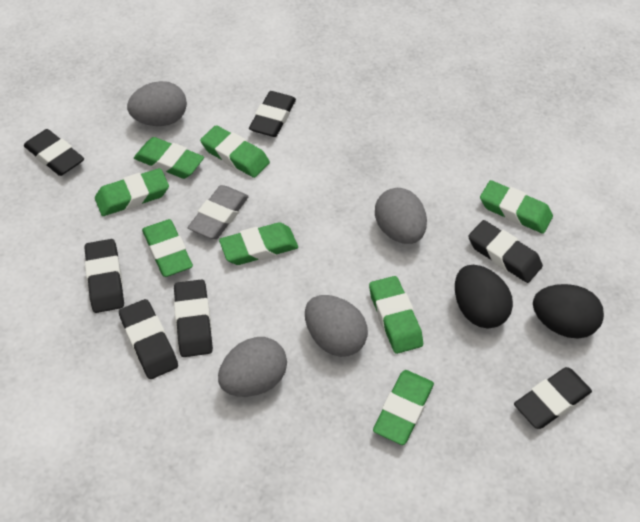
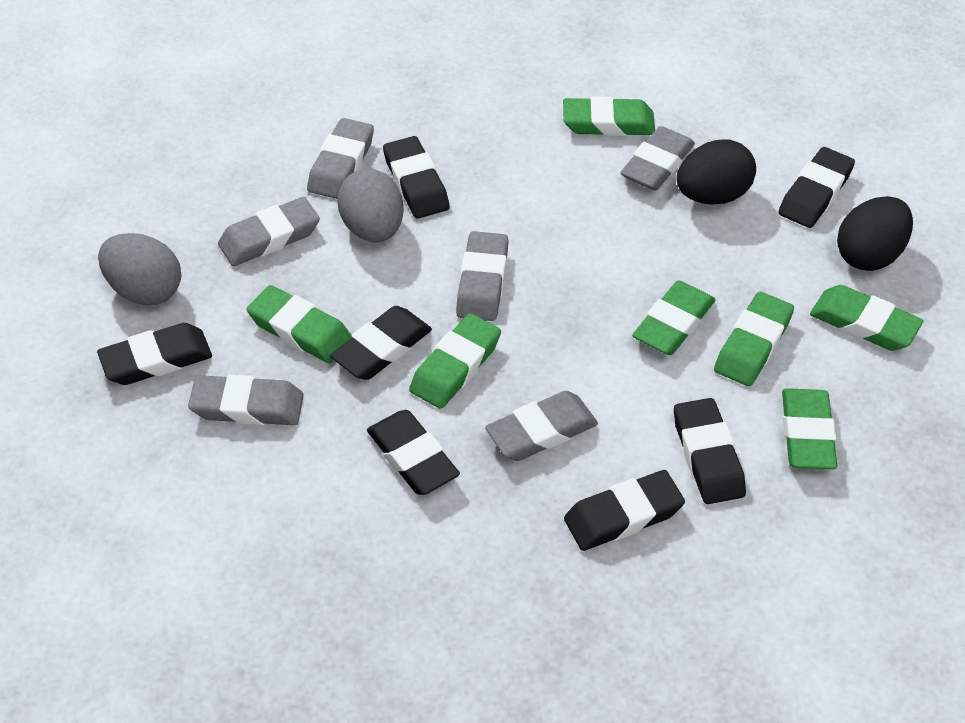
green eraser: [95,168,169,216] [134,137,204,179] [142,219,193,277] [200,125,270,178] [219,222,298,265] [369,276,423,354] [373,370,434,445] [480,180,553,234] = 8 -> [246,285,352,363] [409,313,501,409] [563,96,655,136] [632,280,715,355] [714,292,794,386] [782,388,837,469] [810,285,923,351] = 7
grey egg: [127,81,187,126] [218,337,287,397] [305,295,368,357] [375,188,427,244] = 4 -> [98,233,182,305] [338,169,404,243] = 2
grey eraser: [188,185,249,239] = 1 -> [188,374,304,425] [218,197,320,266] [307,118,374,199] [456,231,509,321] [485,391,598,461] [620,126,695,190] = 6

